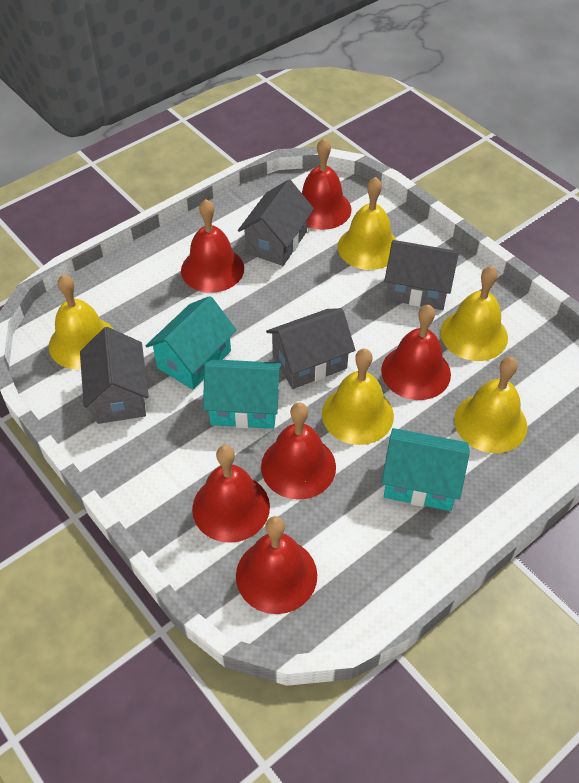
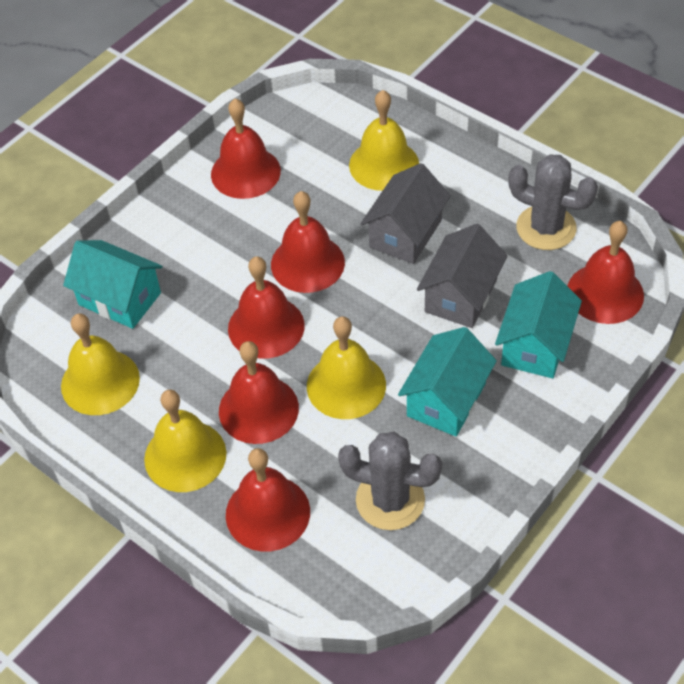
grey cactus: none = 0 -> [338,432,442,530] [508,154,598,250] = 2
grey house: [80,327,149,424] [238,180,314,266] [266,308,355,389] [384,240,459,310] = 4 -> [360,163,451,264] [417,224,507,328] = 2
yellow bell: [49,274,113,370] [322,349,394,445] [338,177,396,270] [440,266,508,361] [454,357,527,453] = 5 -> [61,313,140,415] [144,390,226,492] [307,316,386,419] [349,90,419,191] = 4

